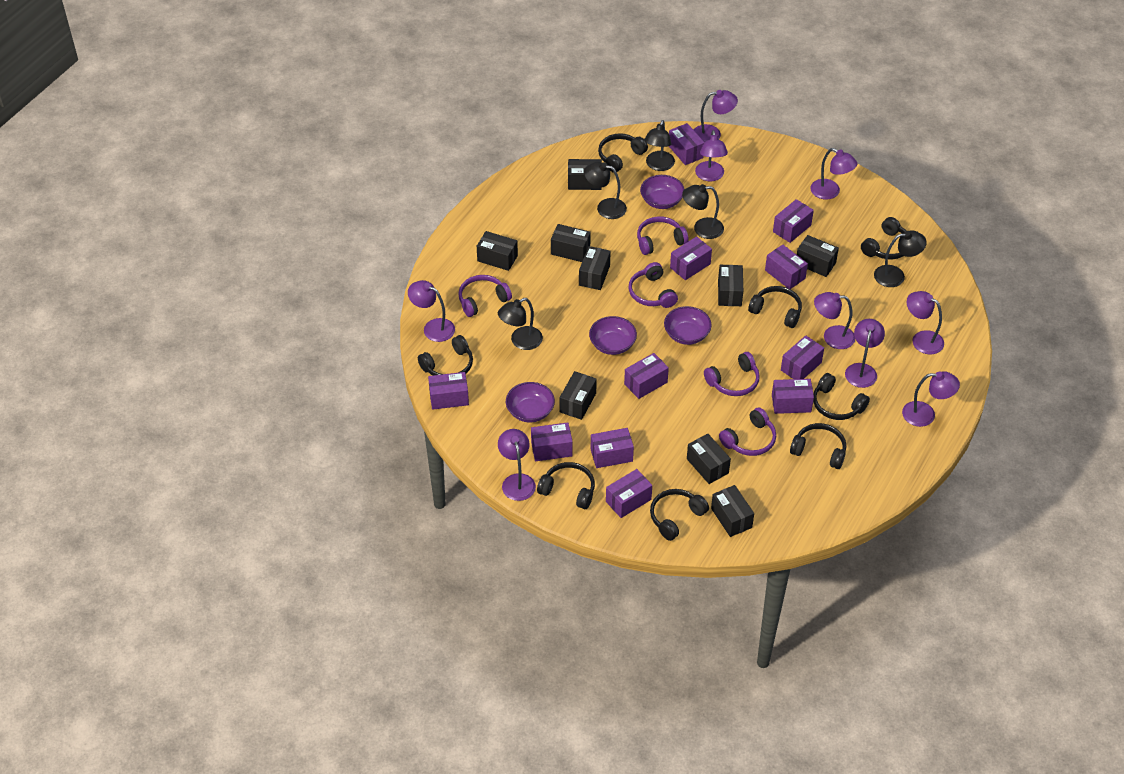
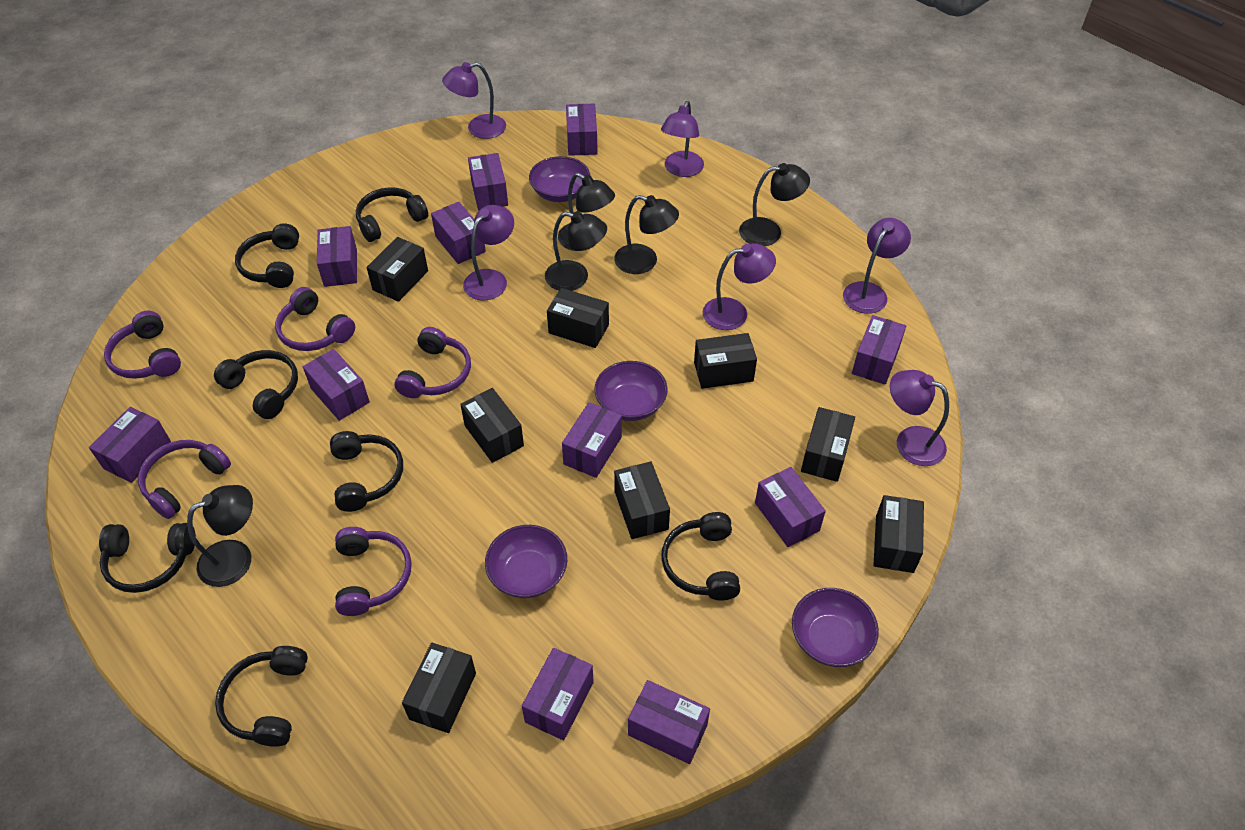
black box: [477,231,518,271] [551,224,591,262] [560,371,597,420] [568,159,602,190] [579,246,611,290] [687,434,731,484] [711,485,754,537] [718,265,743,306] [797,235,839,277] = 9 -> [366,237,428,302] [402,643,476,733] [460,388,524,463] [547,288,609,348] [614,461,670,539] [694,333,757,389] [801,407,855,482] [873,495,924,573] = 8
black headphones: [418,335,473,376] [537,462,595,509] [598,133,648,173] [650,489,709,541] [748,286,802,328] [790,423,846,469] [813,373,870,420] [861,217,906,259] = 8 -> [99,523,196,593] [214,350,298,419] [215,646,308,747] [235,224,299,288] [330,431,403,512] [356,187,428,242] [661,512,740,601] = 7
purple lamp: [408,280,455,342] [498,429,536,501] [694,90,738,142] [695,130,728,181] [810,148,857,200] [814,292,855,349] [845,319,885,388] [902,371,960,427] [907,291,944,354] = 9 -> [442,62,506,139] [463,205,514,301] [661,101,704,177] [702,243,776,330] [843,218,911,314] [890,370,949,466] = 6

